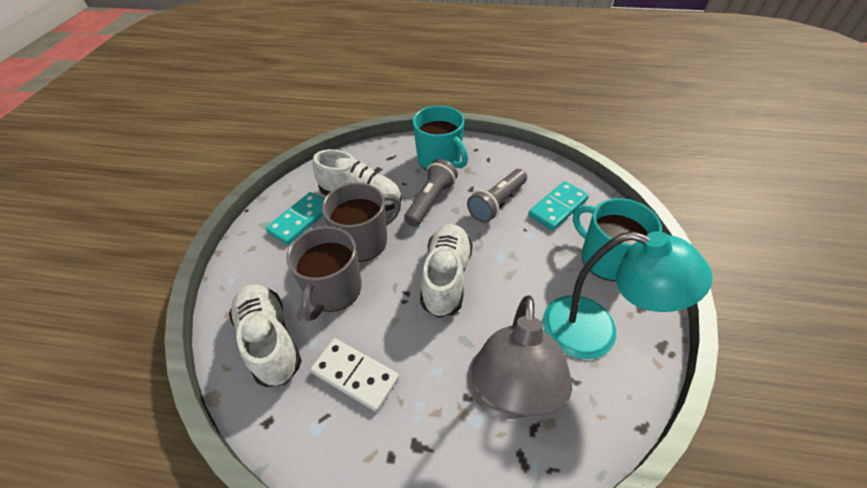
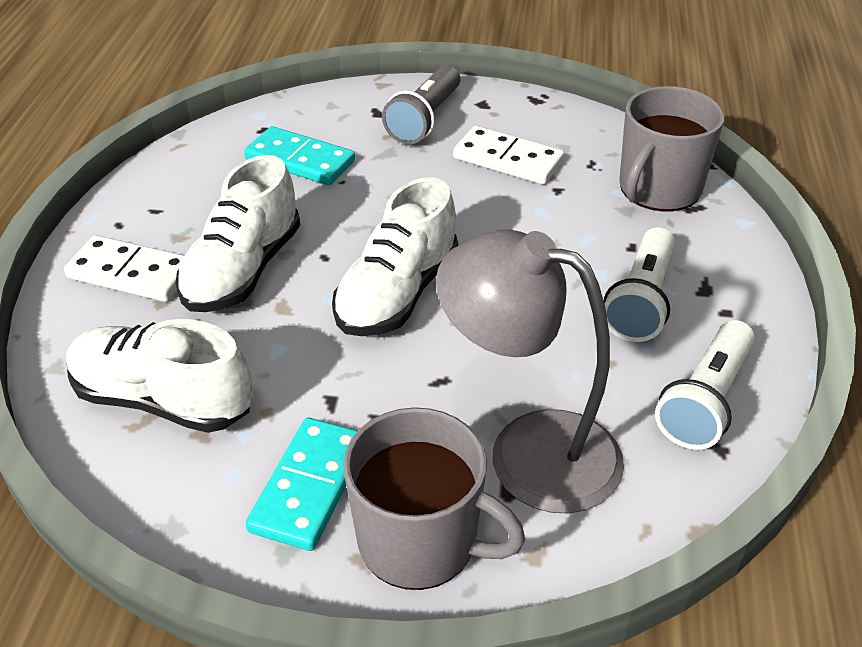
grey flashlight: [404,159,458,227] [467,169,527,223] = 2 -> [382,65,461,144] = 1
turquoise lamp: [543,231,713,359] = 1 -> none = 0
turquoise mug: [413,106,468,171] [573,198,662,281] = 2 -> none = 0
white domino: [310,338,399,412] = 1 -> [64,235,185,302] [453,125,565,185] = 2
white flashlight: none = 0 -> [604,227,675,342] [655,320,755,450] = 2

